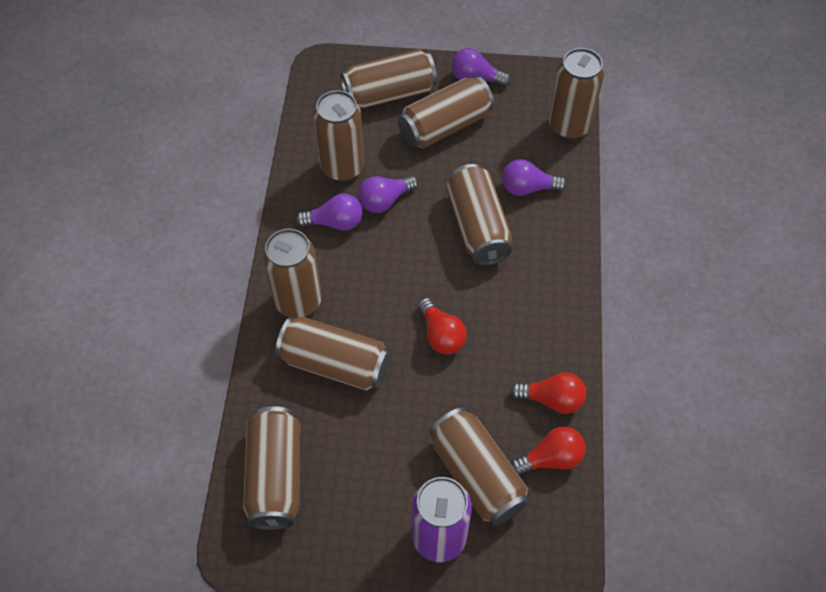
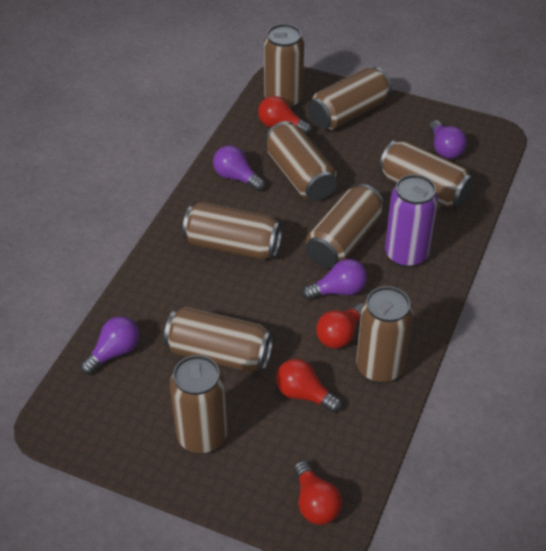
red light bulb: [418,298,467,354] [510,372,586,414] [511,427,585,475] = 3 -> [258,96,312,135] [276,359,342,413] [294,460,342,525] [316,303,363,349] = 4

